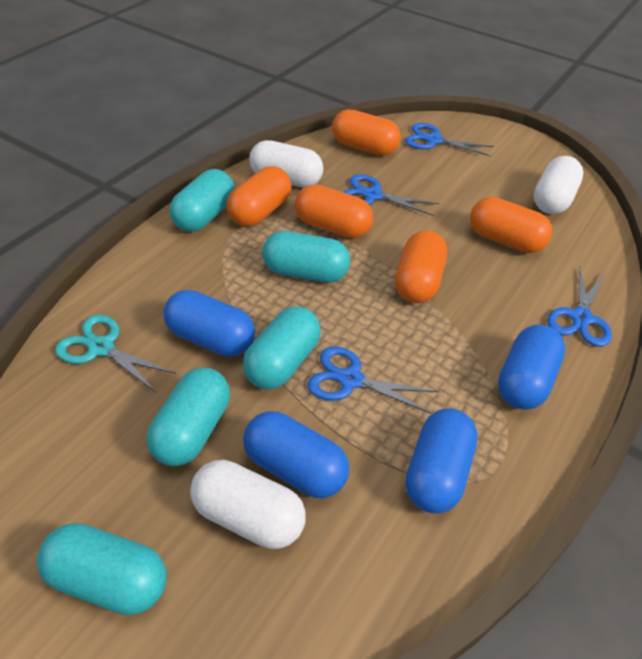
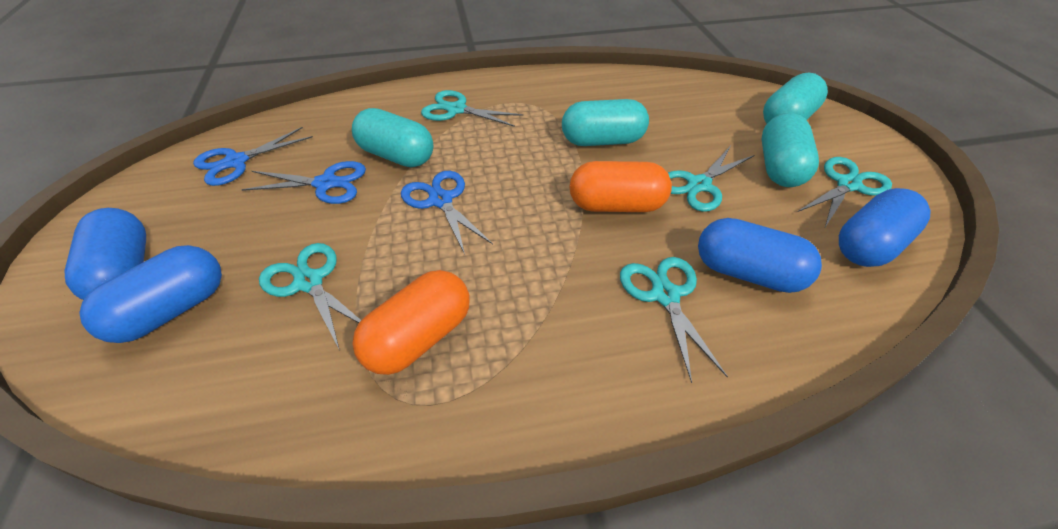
blue scissors: [307,347,438,414] [343,174,439,216] [405,123,494,157] [547,267,612,347] = 4 -> [193,127,313,186] [241,161,366,204] [401,171,493,254] = 3
orange capsule: [226,166,292,227] [295,184,373,239] [332,109,401,156] [395,230,447,303] [470,197,552,253] = 5 -> [353,270,470,375] [569,161,672,212] = 2
turquoise capsule: [37,523,166,615] [147,368,230,466] [169,169,235,232] [243,306,321,389] [262,231,350,283] = 5 -> [352,108,433,167] [562,99,649,146] [761,113,819,187] [763,72,828,124] = 4
turquoise scissors: [55,315,176,392] = 1 -> [259,243,361,348] [421,90,523,127] [620,257,728,383] [668,147,754,212] [797,157,892,227] = 5
white capsule: [190,460,306,549] [249,140,323,187] [534,156,583,214] = 3 -> none = 0

